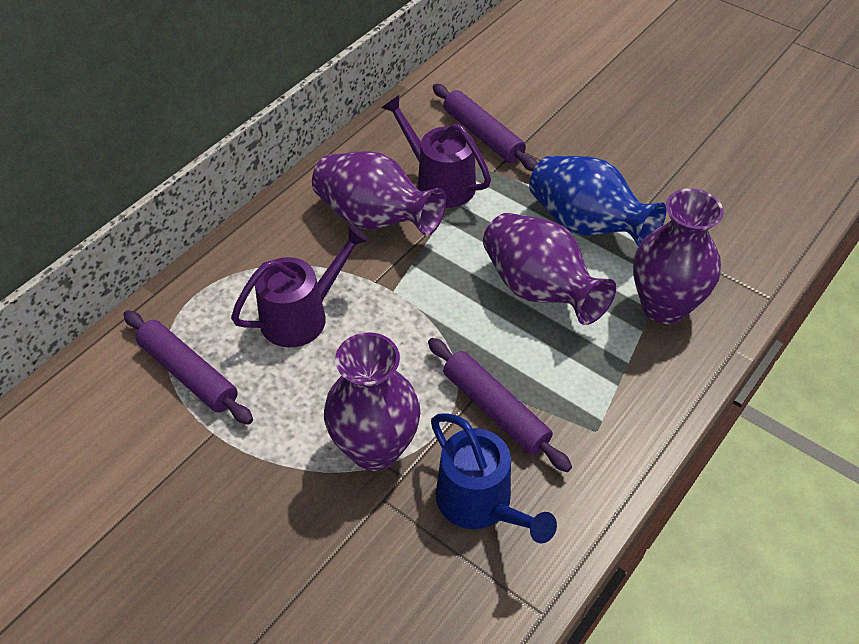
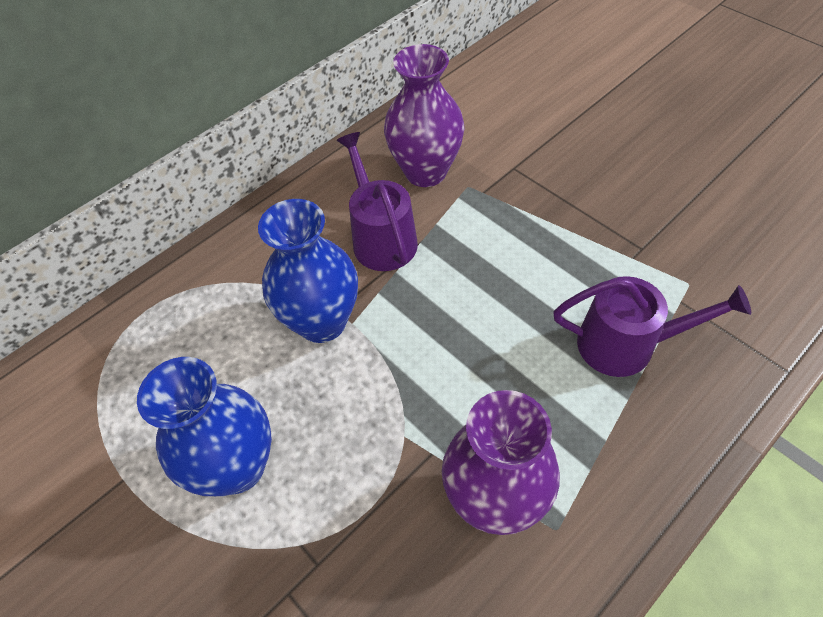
blue vase: [529,156,667,247] = 1 -> [137,357,272,496] [258,199,358,343] = 2
blue watering can: [431,413,557,543] = 1 -> none = 0
purple rolling pin: [123,310,253,425] [428,338,572,472] [433,84,538,171] = 3 -> none = 0
purple vase: [312,151,446,236] [324,332,420,471] [483,213,616,325] [633,188,724,324] = 4 -> [384,44,465,187] [442,390,560,535] = 2

